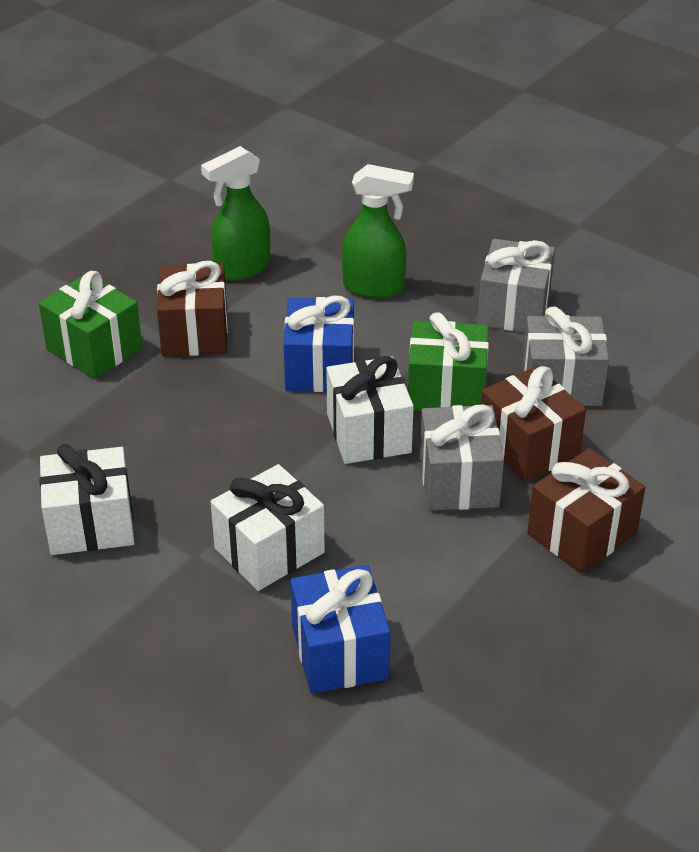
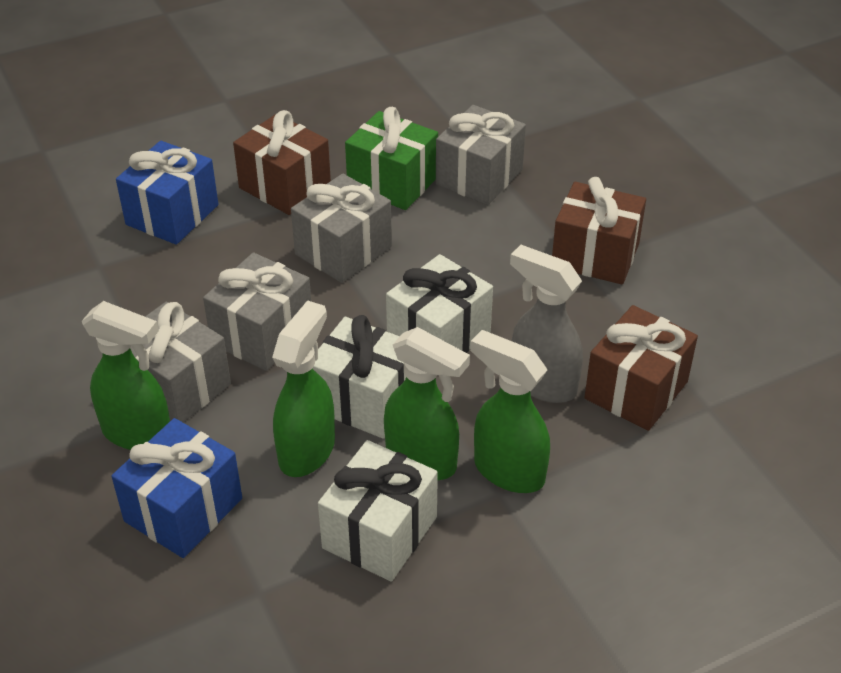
green gift: [39,271,142,379] [408,312,489,411] = 2 -> [345,107,438,210] = 1
green spray bottle: [201,146,270,281] [342,164,414,299] = 2 -> [82,301,170,450] [272,300,335,477] [384,327,470,480] [470,330,550,493] = 4
grey gift: [420,404,504,511] [477,239,555,332] [522,307,609,406] = 3 -> [130,302,231,422] [203,252,311,371] [291,174,392,283] [436,105,526,205] = 4
grey spray bottle: none = 0 -> [510,245,583,403] = 1

